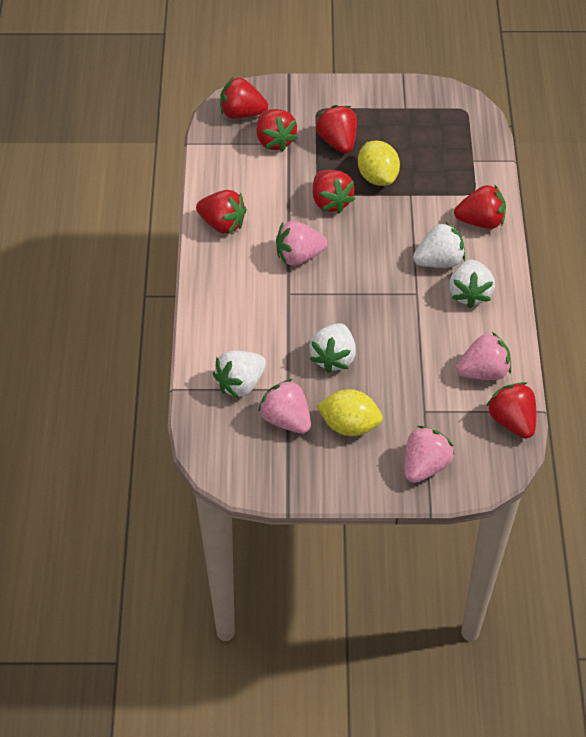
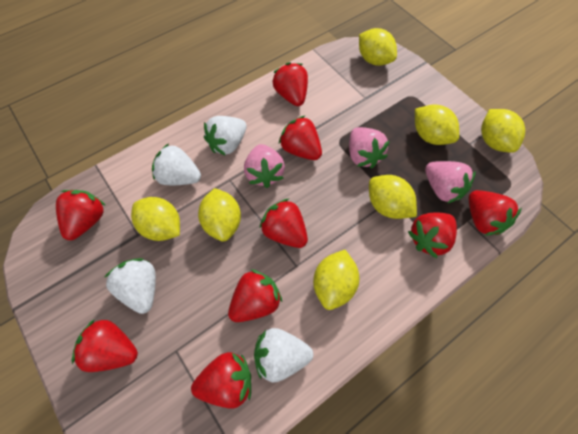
pink strawberry: [258,379,311,434] [276,221,327,266] [405,426,455,483] [456,332,511,380] = 4 -> [244,144,285,188] [349,127,389,169] [425,161,476,203] = 3
red strawberry: [196,190,247,234] [220,76,268,119] [257,109,298,152] [313,170,355,214] [316,105,357,153] [454,184,506,229] [486,382,536,439] = 7 -> [56,190,106,240] [72,319,138,372] [191,352,251,409] [228,269,282,322] [259,199,308,248] [273,62,308,106] [279,115,322,160] [408,212,457,258] [468,190,522,236] = 9
yellow lemon: [317,389,383,436] [358,141,400,186] = 2 -> [131,197,180,241] [198,188,241,242] [313,250,359,310] [359,28,397,66] [369,175,417,219] [415,104,459,145] [481,109,525,153] = 7

